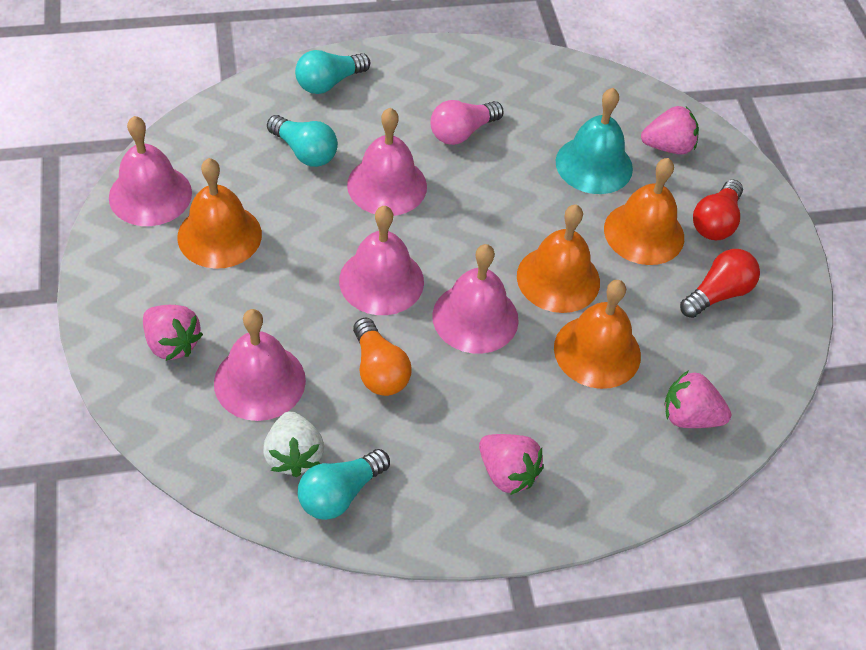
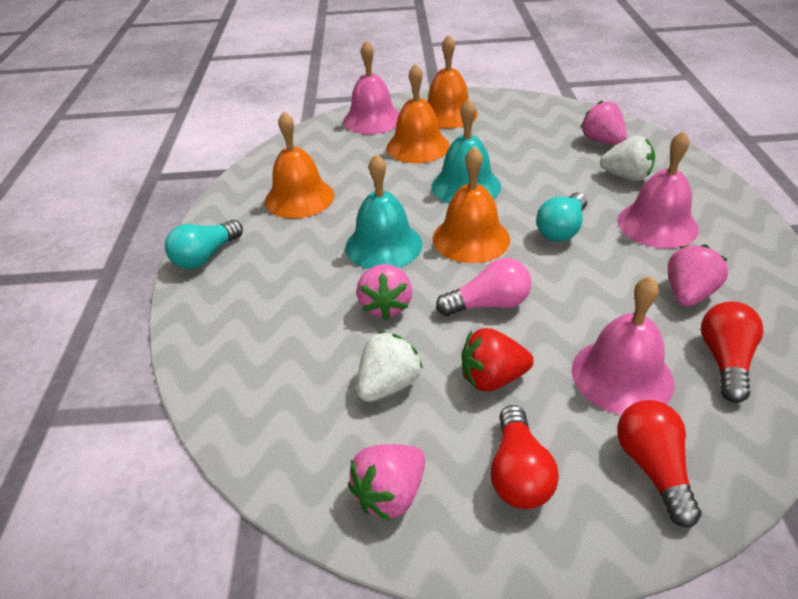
orange light bulb: [353,318,412,396] = 1 -> none = 0
pink bell: [109,116,192,226] [214,309,306,421] [339,206,424,315] [347,108,427,216] [432,244,519,354] = 5 -> [343,40,399,134] [572,276,674,415] [618,131,699,249] = 3
red light bulb: [680,249,760,318] [693,180,743,240] = 2 -> [490,405,559,509] [617,400,701,528] [701,301,763,403] = 3
red strawberry: none = 0 -> [461,328,534,391] = 1
turquoise bell: [556,88,633,194] = 1 -> [345,154,422,269] [431,98,501,204] = 2
turquoise light bulb: [267,115,338,167] [295,50,370,94] [298,449,390,520] = 3 -> [165,219,243,269] [536,192,587,242] = 2
white strawberry: [263,411,324,477] = 1 -> [357,332,423,402] [600,135,655,181] = 2

